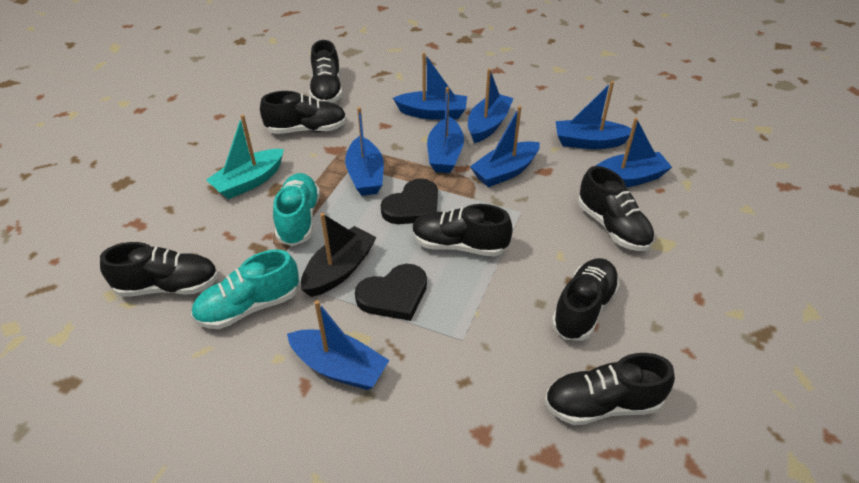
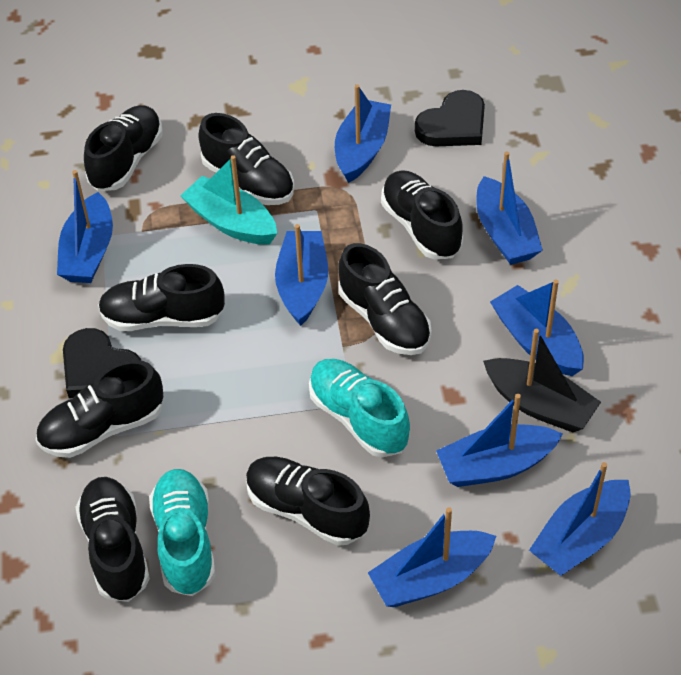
black shoe: [100,242,218,297] [260,91,347,134] [309,40,343,103] [412,204,513,257] [544,353,675,425] [551,258,620,341] [578,166,655,251] = 7 -> [36,360,163,458] [76,477,150,602] [84,105,162,191] [98,264,225,331] [198,113,294,205] [246,457,370,546] [338,243,431,355] [381,170,463,259] = 8

